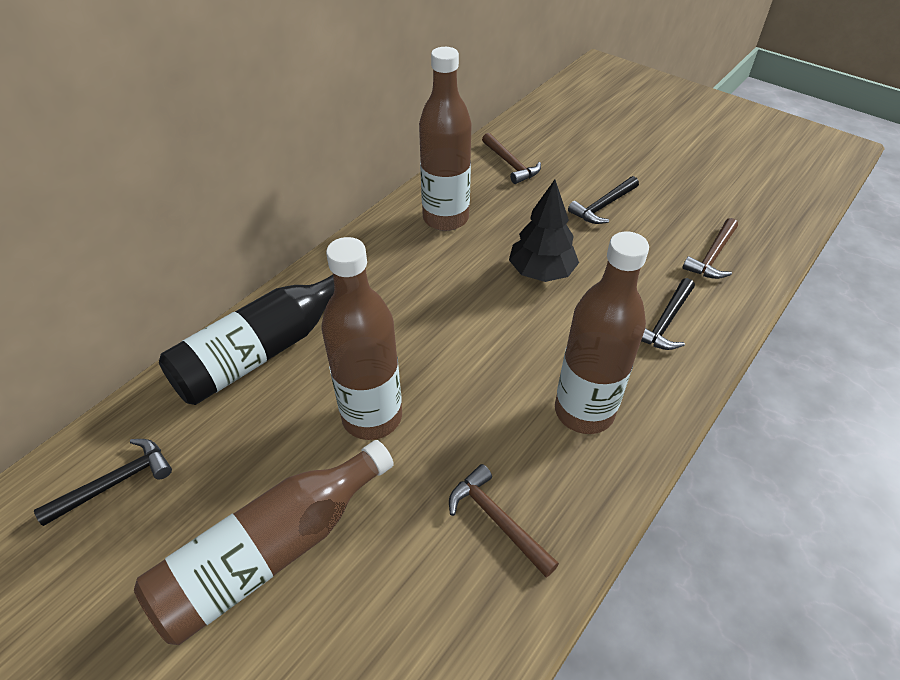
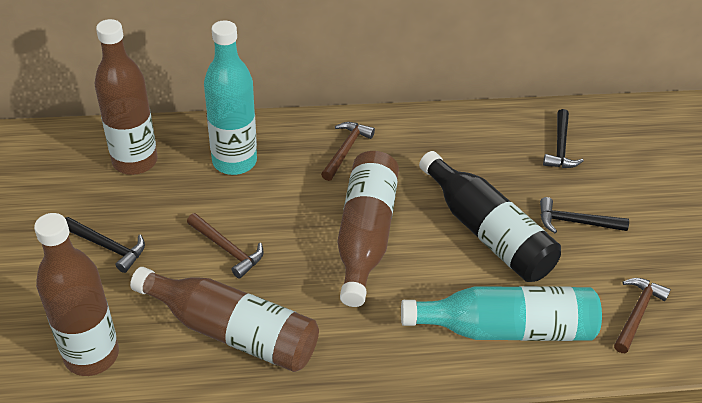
black tree: [509,180,579,282] = 1 -> none = 0
turquoise bottle: none = 0 -> [204,20,257,175] [401,286,602,341] = 2

